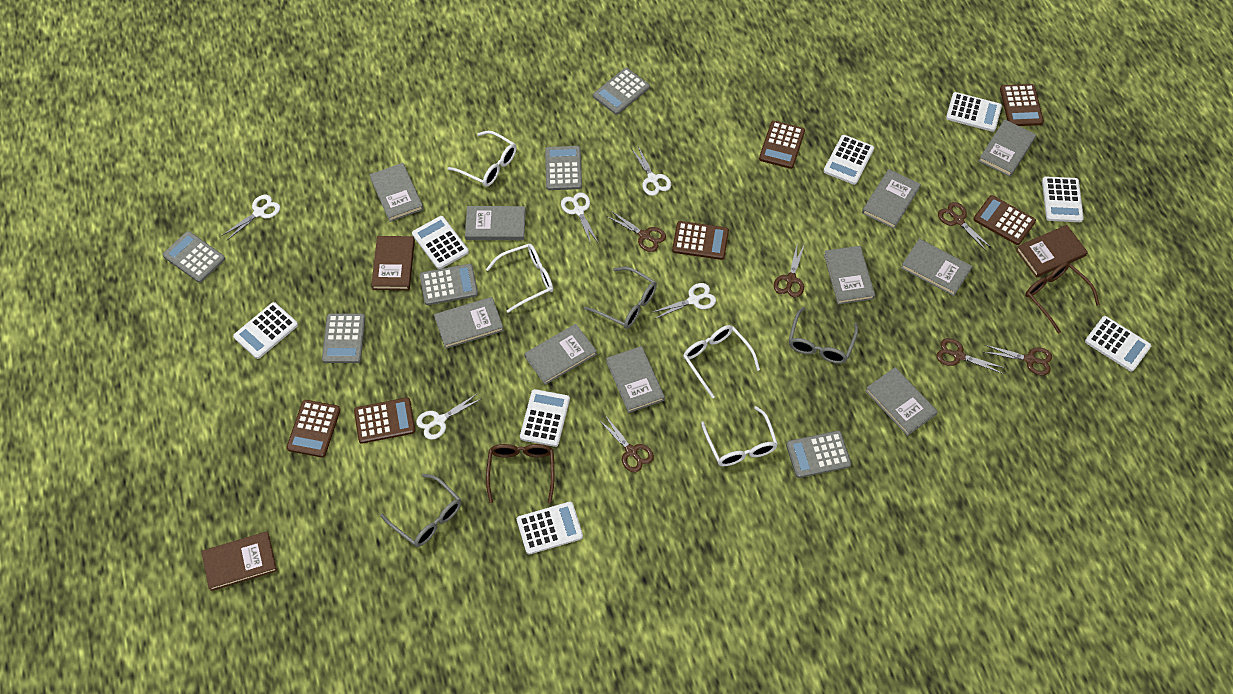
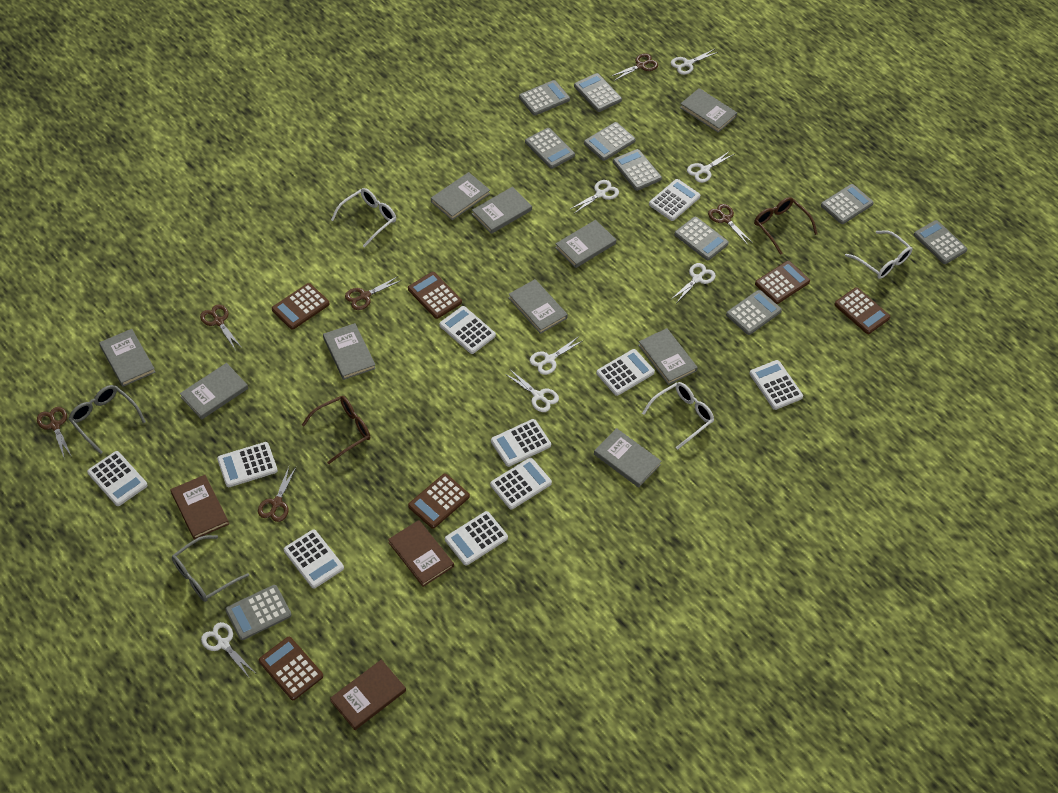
grey calculator: [163,231,225,283] [322,314,365,363] [420,264,478,305] [545,146,582,190] [593,68,650,115] [786,431,852,478] = 6 -> [225,585,291,640] [519,80,570,116] [525,128,575,169] [574,73,622,112] [584,122,636,161] [613,149,662,191] [674,217,729,260] [726,290,782,335] [821,184,874,224] [914,220,967,264] = 10
grey glasses: [380,474,461,547] [584,267,657,329] [788,307,858,364] = 3 -> [69,385,146,454] [172,535,249,602] = 2
white calculator: [233,302,298,359] [412,216,469,269] [517,502,583,554] [520,389,570,447] [824,135,874,185] [946,92,1002,132] [1042,177,1084,222] [1085,316,1151,372] = 8 -> [87,451,148,506] [217,442,278,487] [284,530,344,589] [439,306,496,354] [445,511,508,566] [490,458,552,509] [491,419,551,467] [596,349,655,396] [649,179,700,221] [749,360,803,410] = 10
white glasses: [448,131,517,187] [486,244,553,313] [683,325,760,398] [701,406,778,466] = 4 -> [331,188,396,248] [642,382,714,450] [845,230,912,279] = 3
white scissors: [222,195,280,240] [416,393,481,440] [561,193,598,243] [631,146,671,196] [651,283,716,319] = 5 -> [201,622,255,677] [505,370,559,412] [530,337,584,375] [570,180,619,213] [671,49,718,75] [672,263,716,302] [687,151,734,183] = 7

